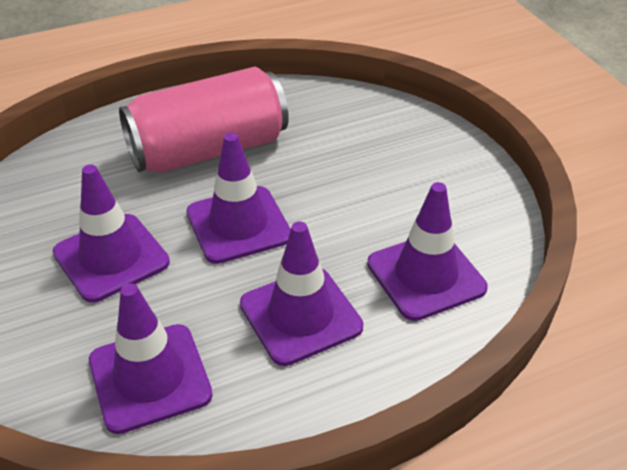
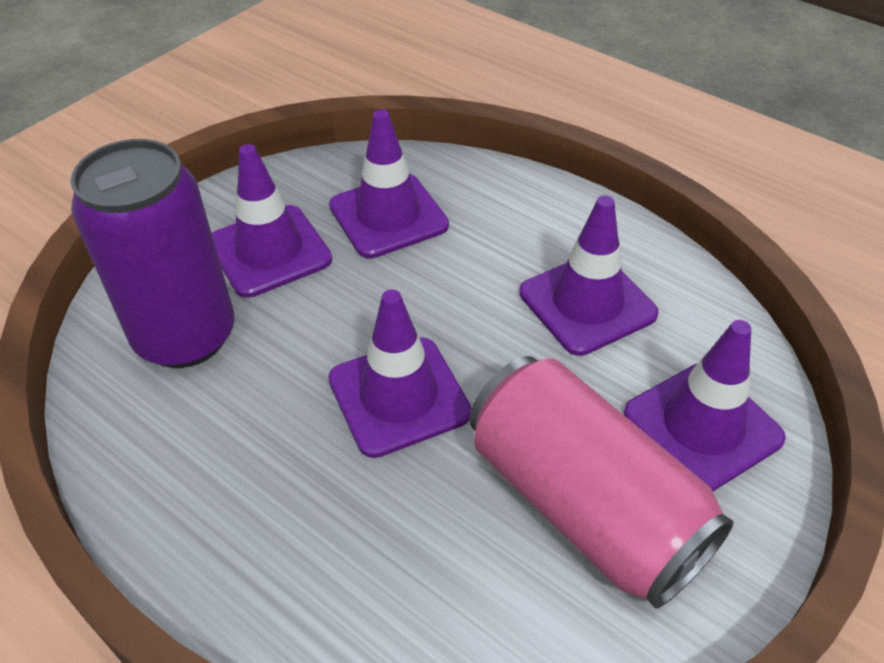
purple can: none = 0 -> [71,139,235,368] = 1

